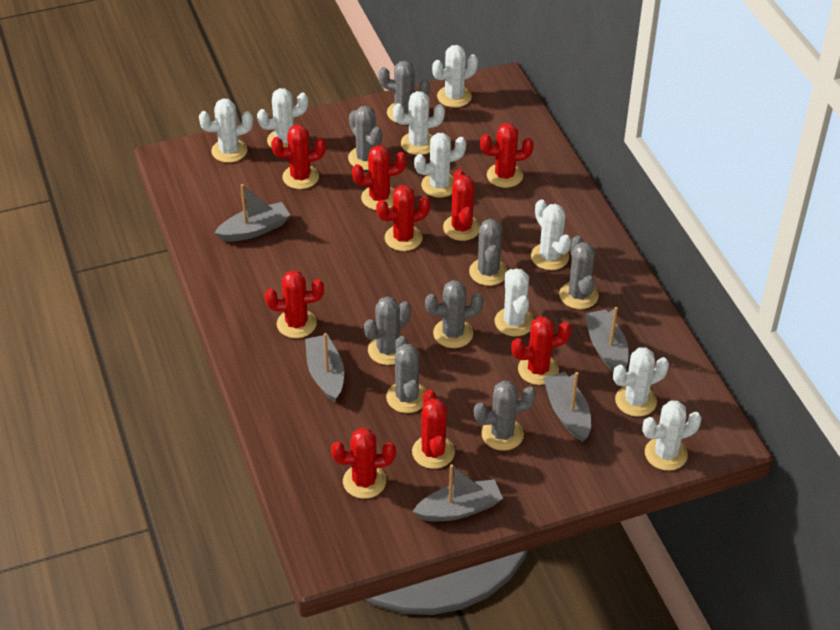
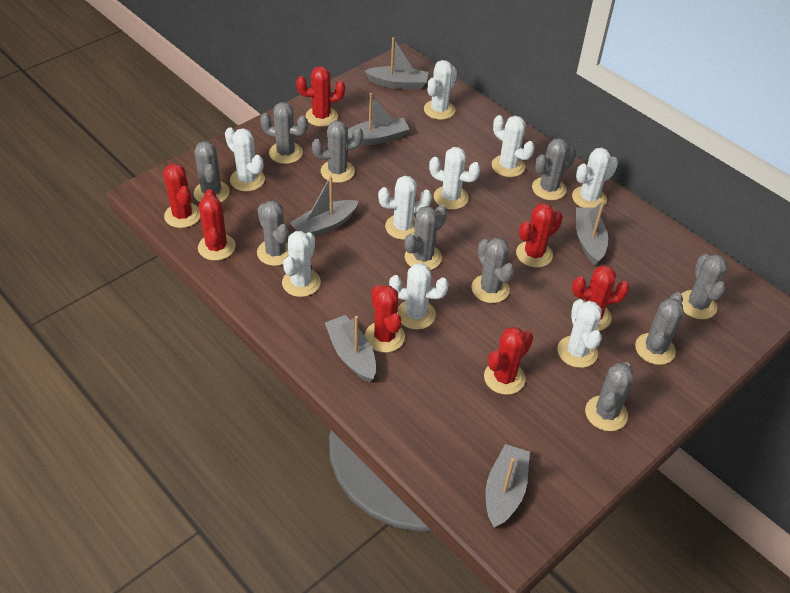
grey boat: [215,184,290,242] [305,333,344,402] [412,464,503,521] [543,372,591,442] [585,307,628,372] = 5 -> [290,176,359,237] [325,315,376,382] [348,93,409,145] [365,37,428,90] [486,444,530,528] [576,200,608,265] = 6
grey cactus: [348,106,382,170] [364,296,411,365] [379,61,430,122] [386,336,426,413] [425,280,484,348] [469,219,508,286] [474,380,536,451] [559,235,599,309] = 8 -> [194,141,230,202] [257,201,289,266] [260,102,308,164] [312,120,363,183] [404,205,447,270] [471,238,515,303] [532,138,576,200] [585,362,634,431] [635,292,684,365] [681,254,727,319] = 10
red cactus: [265,270,324,338] [271,124,326,189] [331,428,396,499] [352,145,407,210] [376,185,430,251] [412,389,455,469] [443,169,481,241] [480,123,534,188] [511,316,571,385] = 9 -> [163,164,200,228] [198,189,236,261] [296,66,345,127] [365,285,405,353] [484,327,533,395] [516,203,563,267] [572,265,630,331] = 7

